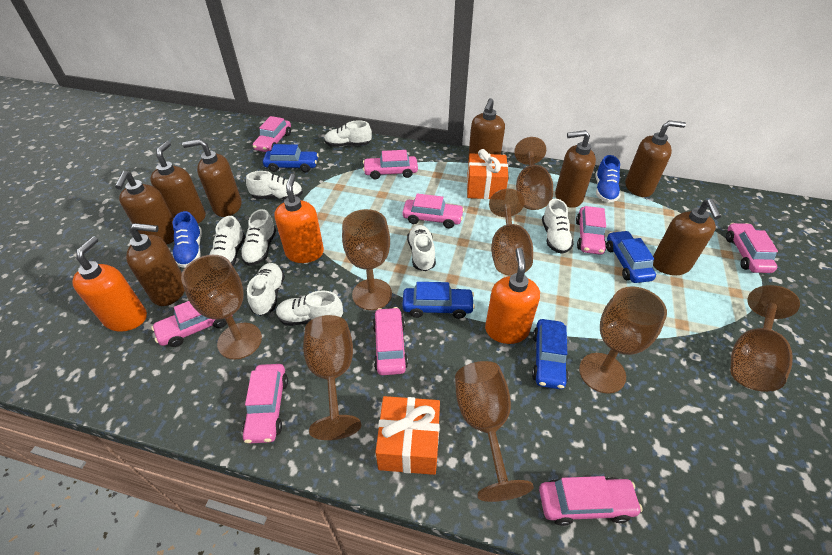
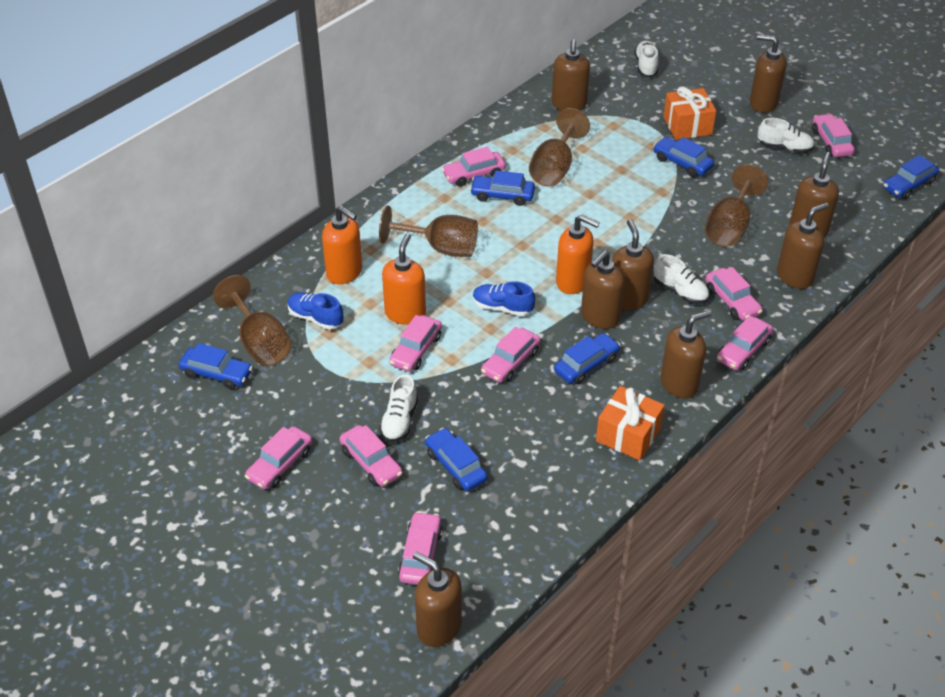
blue car: [263,144,319,172] [403,282,475,319] [532,319,569,389] [607,230,656,283] = 4 -> [179,343,253,390] [425,428,488,491] [470,170,535,206] [554,333,620,384] [653,137,714,177] [883,155,939,199] = 6
brown goblet: [181,255,262,360] [303,315,362,440] [342,209,392,310] [455,361,534,502] [489,189,533,276] [514,137,553,210] [579,286,667,394] [730,285,800,392] = 8 -> [213,275,292,366] [379,206,478,257] [529,108,590,187] [705,164,768,247] = 4
white shoe: [209,216,245,266] [240,209,276,266] [246,171,303,200] [247,263,285,316] [276,291,343,326] [324,120,372,147] [407,225,436,271] [542,198,574,254] = 8 -> [379,375,418,442] [635,41,659,77] [654,254,709,304] [758,118,815,153] = 4

